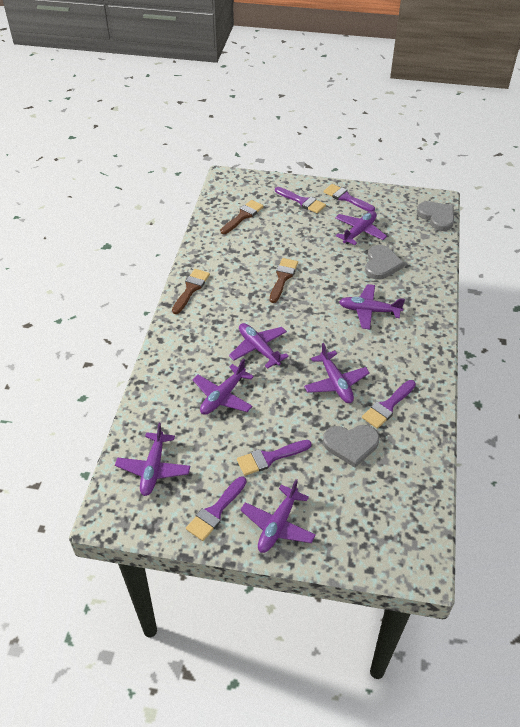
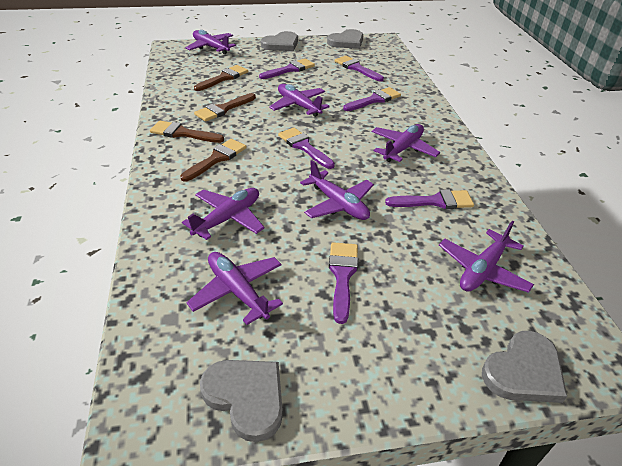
brown brush: [172,269,210,314] [220,200,264,234] [270,258,298,303] = 3 -> [150,121,224,143] [180,139,247,181] [194,65,248,91] [194,93,256,122] = 4
grey heart: [323,425,379,468] [365,245,405,280] [417,201,454,231] = 3 -> [200,360,283,442] [261,31,298,51] [327,29,363,49] [482,331,567,403] = 4
purple brush: [186,477,247,541] [237,440,312,476] [275,187,326,213] [323,184,375,212] [362,380,416,429] = 5 -> [259,58,315,79] [278,128,335,169] [329,242,358,324] [335,56,384,81] [343,87,401,111] [385,189,474,209] = 6

